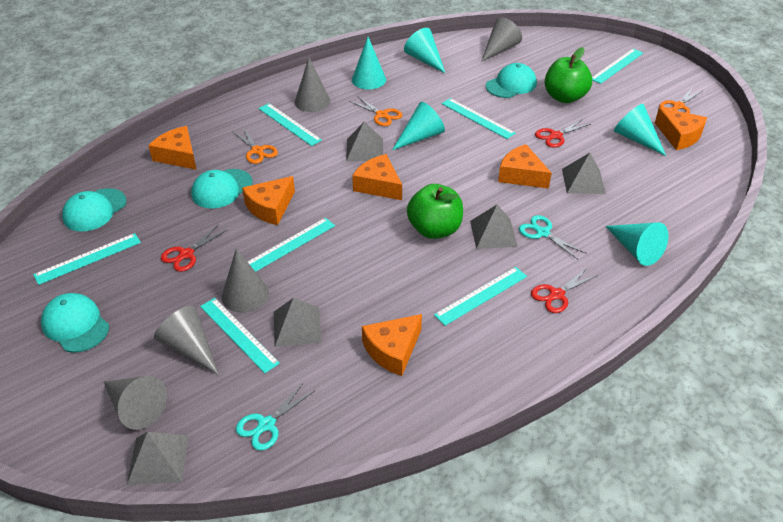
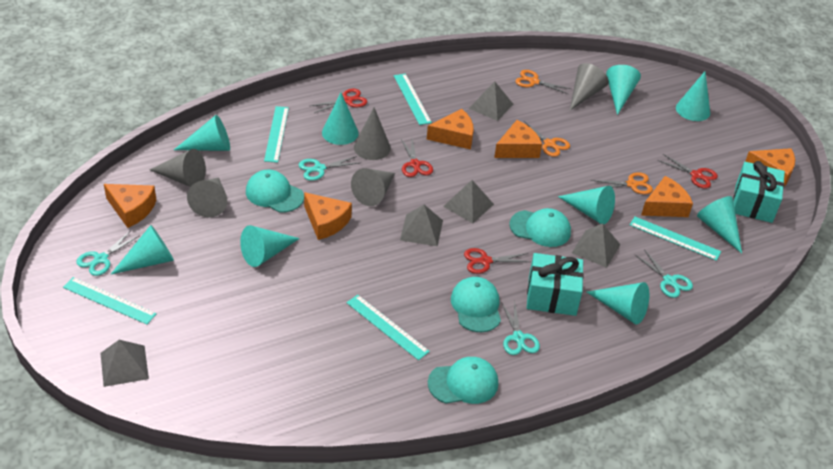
green apple: [407,184,463,239] [545,47,592,103] = 2 -> none = 0
red scissors: [161,225,227,272] [531,268,598,313] [535,119,591,148] = 3 -> [310,89,367,113] [401,139,433,177] [464,248,530,274] [658,154,718,189] = 4
turquoise cone: [352,37,386,89] [392,102,445,150] [404,28,446,74] [606,222,668,266] [614,104,666,156] = 5 -> [111,225,174,274] [174,115,230,151] [240,225,300,267] [322,93,359,145] [558,186,615,224] [587,282,649,325] [606,65,641,115] [676,71,710,121] [697,196,742,253] = 9
turquoise gift: none = 0 -> [527,253,584,316] [733,161,785,223] = 2
turquoise ruler: [33,233,141,285] [200,298,280,373] [248,218,335,272] [258,103,322,146] [434,267,527,326] [442,98,516,139] [592,49,643,84] = 7 -> [63,277,157,324] [264,106,289,163] [346,295,430,360] [394,74,432,125] [630,217,721,261] = 5
turquoise scissors: [236,383,314,451] [519,215,585,259] = 2 -> [76,230,140,276] [299,156,359,181] [501,300,540,355] [635,250,693,298] = 4

